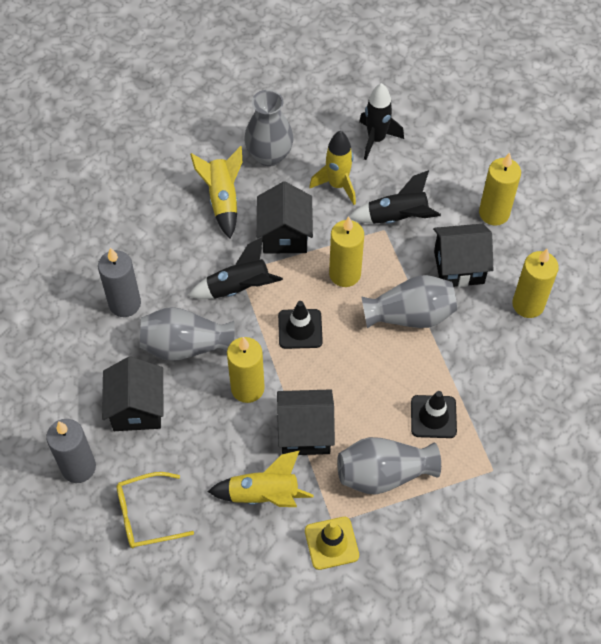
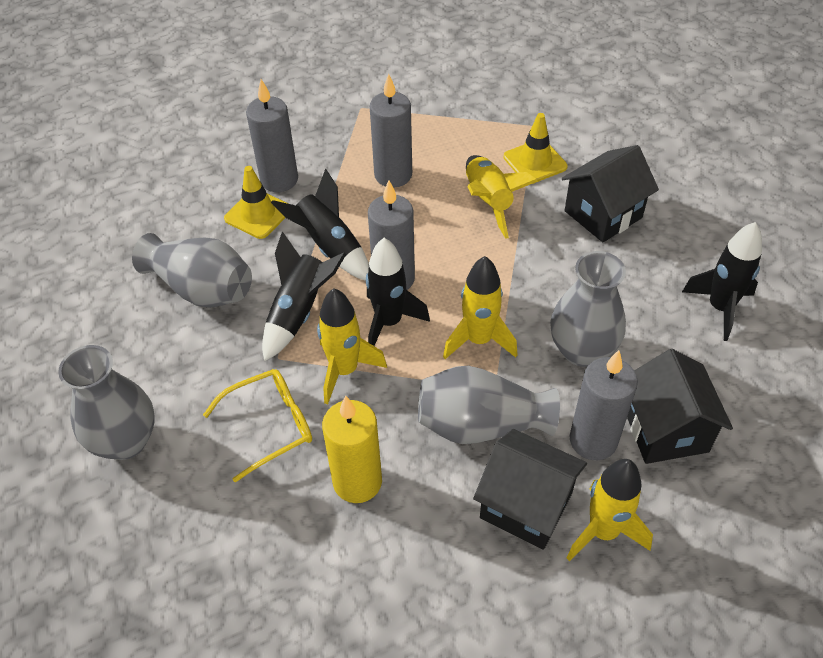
black house: [102,356,164,431] [257,181,313,254] [277,389,335,455] [433,224,493,287] = 4 -> [473,429,587,550] [562,145,659,242] [627,349,733,464] = 3
black rocket: [188,237,283,299] [349,170,441,224] [359,83,404,160] = 3 -> [262,231,346,362] [271,169,369,281] [366,238,430,346] [682,222,762,341] = 4
black traffic cone: [278,301,323,349] [411,391,457,438] = 2 -> none = 0
grey candle: [46,419,96,483] [98,247,141,317] = 2 -> [246,79,298,192] [368,180,415,290] [370,74,412,188] [570,350,638,460] = 4
yellow candle: [227,337,265,403] [329,216,364,287] [479,153,521,226] [512,248,559,318] = 4 -> [322,395,382,503] = 1
yellow rocket: [190,146,242,239] [208,450,313,507] [309,131,356,205] = 3 -> [317,288,387,404] [443,256,517,359] [466,155,538,239] [567,459,653,561] = 4
yellow traffic cone: [305,517,359,570] = 1 -> [224,166,289,239] [504,113,568,184] = 2

